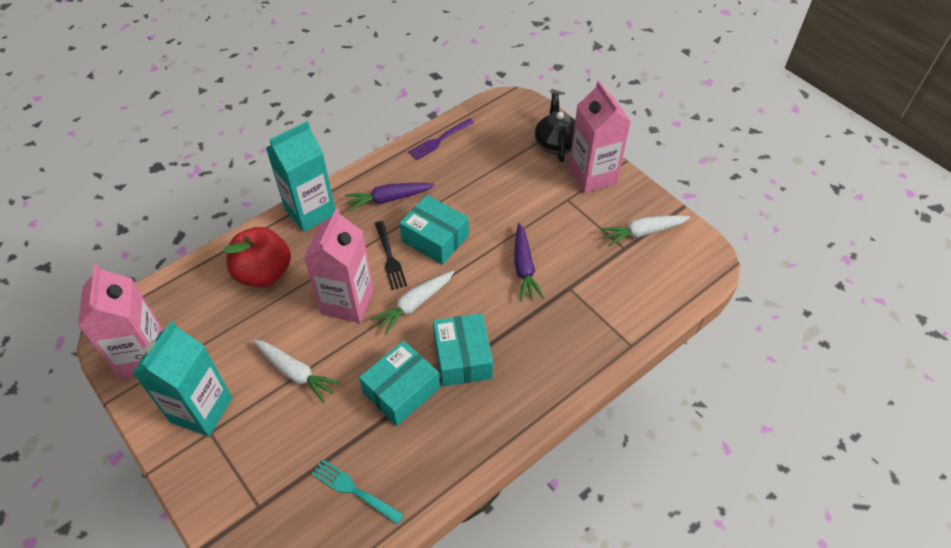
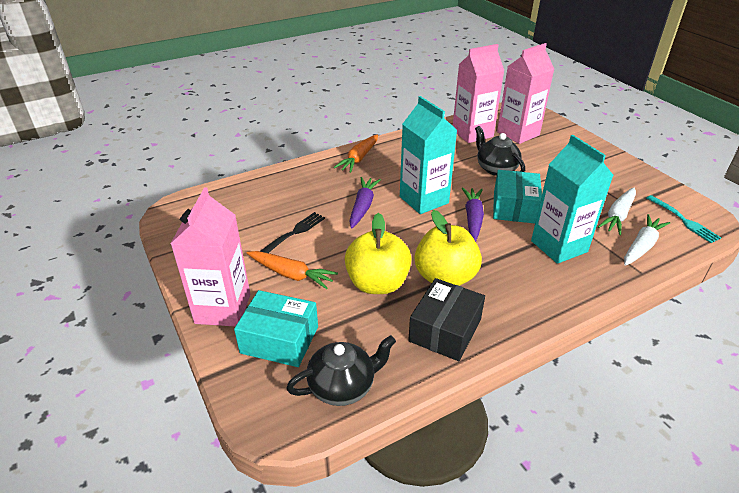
black box: none = 0 -> [408,278,485,361] = 1
black teapot: [535,93,575,162] = 1 -> [286,335,396,406] [475,126,525,176] = 2
orange carrot: none = 0 -> [247,251,338,289] [334,135,378,173] = 2
purple fork: [408,118,474,160] = 1 -> none = 0
red apple: [224,227,291,288] = 1 -> none = 0
turquoise box: [359,340,440,426] [399,195,469,265] [433,313,493,386] = 3 -> [234,290,318,367] [493,170,542,224] = 2
white carrot: [254,340,340,403] [371,271,454,335] [601,215,690,246] = 3 -> [598,187,636,235] [624,214,670,266] = 2
yellow apple: none = 0 -> [345,213,412,294] [415,210,482,286] = 2

